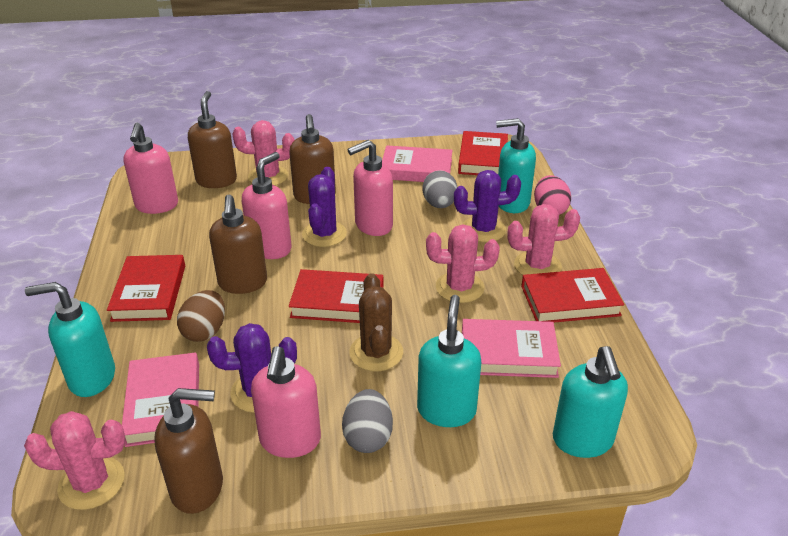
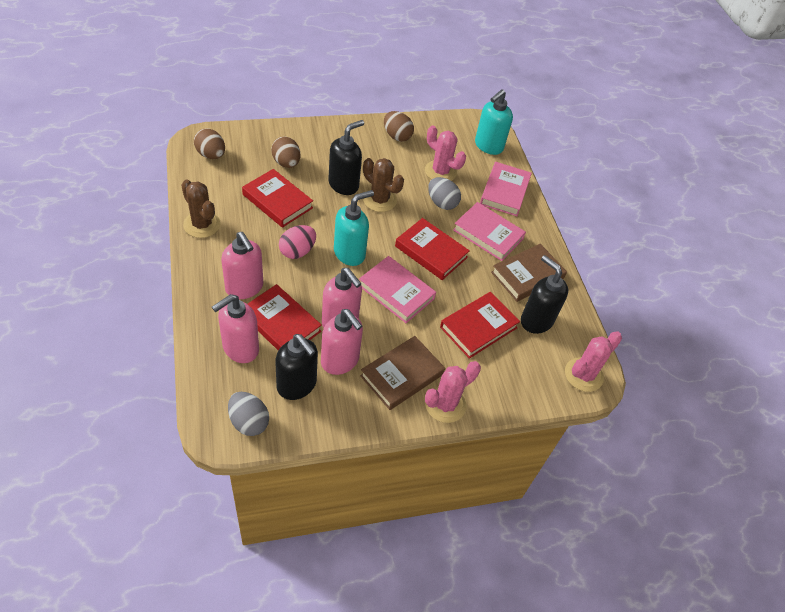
black soap dispenser: none = 0 -> [275,334,318,400] [329,120,364,195] [521,255,568,334] = 3
brown book: none = 0 -> [360,336,445,410] [491,244,567,302] = 2
brown cactus: [349,273,403,371] = 1 -> [181,180,221,238] [363,158,404,212] = 2
brown egg: [177,290,225,342] = 1 -> [194,129,225,159] [271,136,300,168] [384,111,414,142] = 3
brown soap dispenser: [154,388,223,514] [188,91,237,188] [209,195,267,294] [289,114,336,204] = 4 -> none = 0
pink cactus: [24,411,126,510] [233,120,295,186] [426,224,500,303] [507,204,580,275] = 4 -> [425,126,466,181] [425,361,481,423] [565,331,622,392] = 3
purple cactus: [207,323,297,413] [302,167,347,247] [454,170,521,242] = 3 -> none = 0
turquoise soap dispenser: [25,282,115,397] [417,295,481,427] [496,118,536,213] [553,346,628,458] = 4 -> [334,190,374,266] [475,89,513,155] = 2

